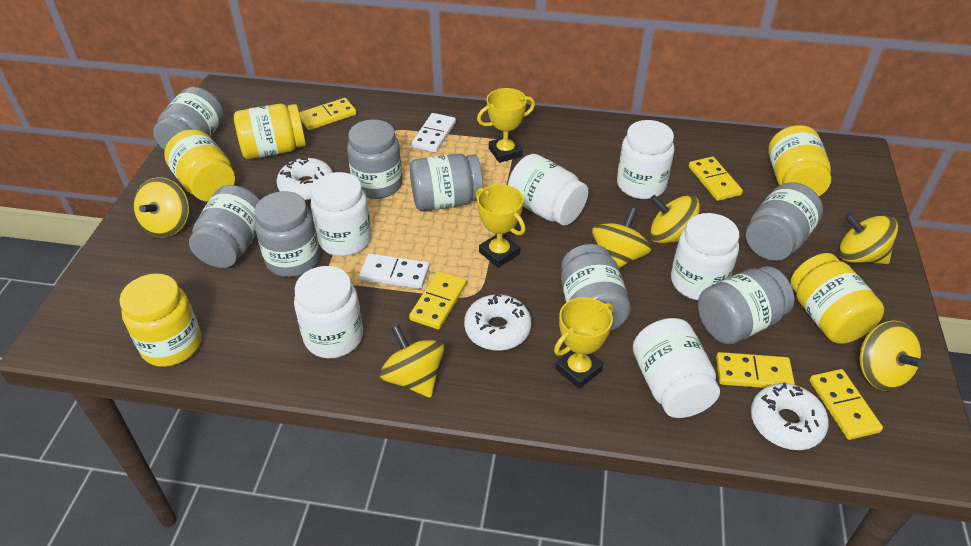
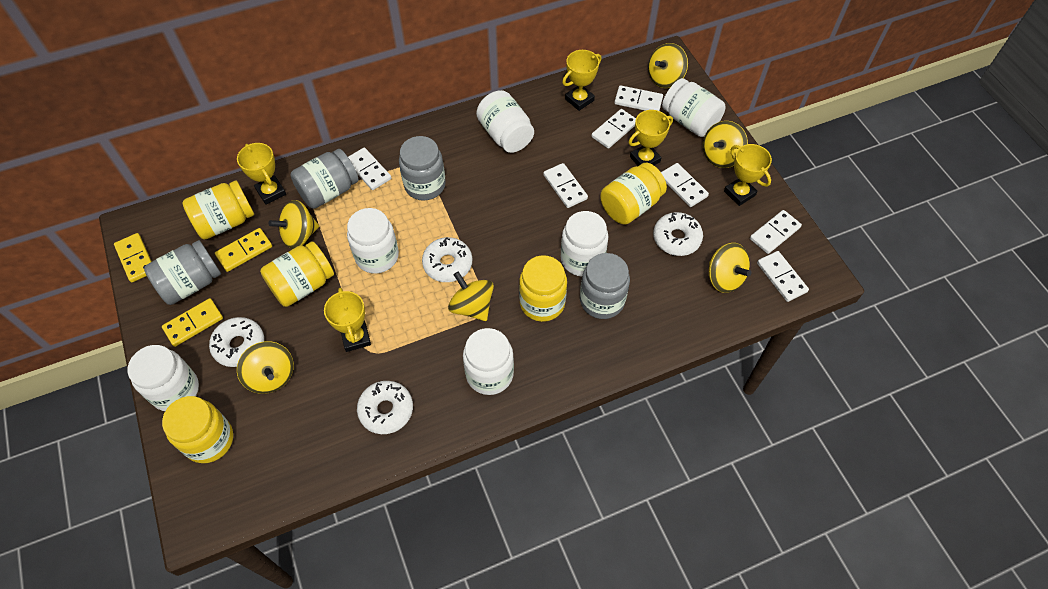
grey jar: [153,87,224,150] [189,185,260,268] [255,191,320,277] [347,120,402,199] [410,153,483,211] [561,244,631,331] [698,266,794,344] [746,182,823,261] = 8 -> [144,240,221,305] [291,149,359,209] [399,136,446,201] [580,253,630,319] = 4
white domino: [359,253,429,289] [412,113,456,153] = 2 -> [348,148,391,190] [543,163,588,208] [592,109,636,149] [614,85,663,111] [661,163,709,207] [750,210,802,254] [757,251,809,302] = 7
white donut: [276,157,333,201] [464,293,531,351] [751,383,829,450] = 3 -> [209,317,264,367] [357,381,413,434] [422,237,472,282] [653,212,703,256] = 4
yellow domino: [299,98,357,130] [409,271,467,329] [689,157,743,201] [716,352,795,388] [809,369,883,440] = 5 -> [114,233,152,282] [162,298,223,347] [215,228,272,272] = 3
yellow trophy: [476,184,525,268] [477,88,535,163] [554,297,613,389] = 3 -> [237,143,286,205] [324,288,371,352] [562,50,602,111] [629,110,673,166] [724,144,772,206] = 5

